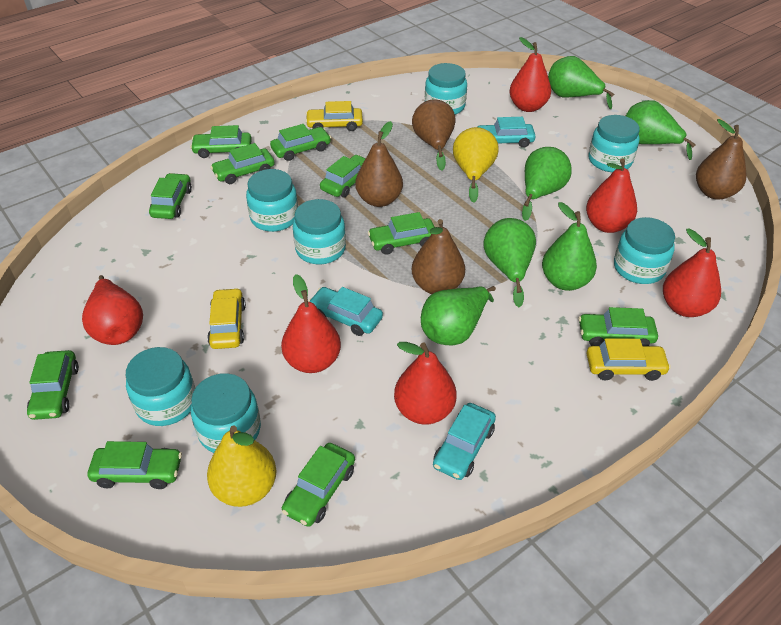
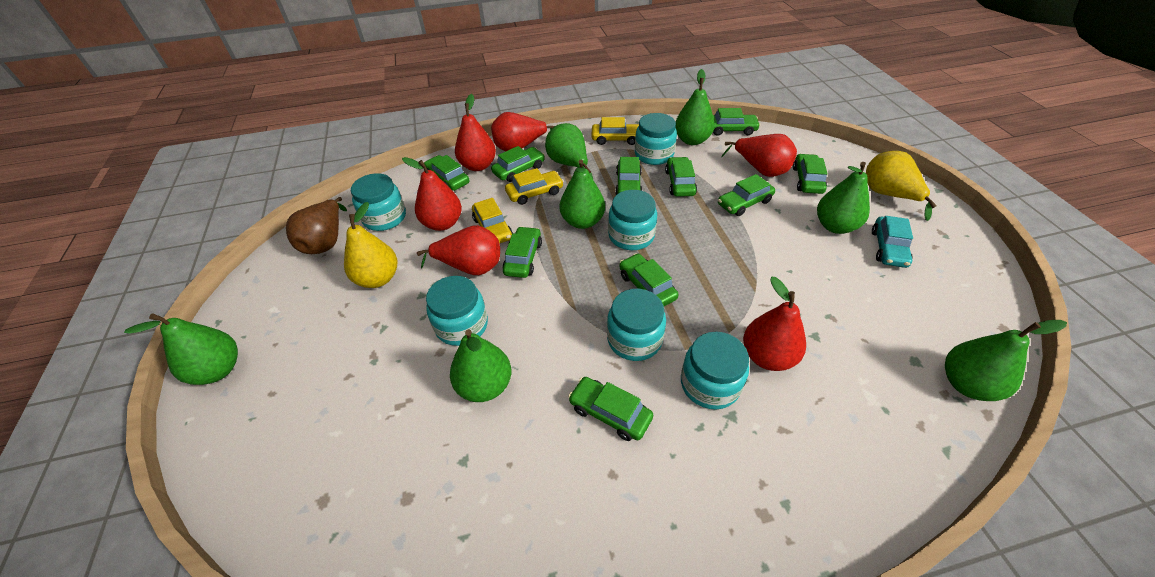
brown pear: [355,121,403,207] [412,99,456,171] [412,219,465,294] [696,119,747,200] = 4 -> [286,197,347,254] = 1
green pear: [421,286,496,345] [483,218,536,307] [522,147,572,221] [542,202,597,291] [548,56,614,109] [626,100,696,160] = 6 -> [124,313,238,385] [450,329,511,402] [545,123,593,179] [560,160,605,229] [675,69,715,145] [817,162,870,234] [945,320,1067,401] = 7
turquoise car: [308,287,383,336] [433,403,496,480] [478,117,536,148] = 3 -> [872,216,913,268] = 1
turquoise jar: [126,347,195,426] [191,373,261,453] [246,169,298,232] [293,199,346,264] [425,63,467,115] [588,115,640,172] [614,217,675,284] = 7 -> [351,173,406,231] [426,276,488,346] [607,289,666,361] [608,190,657,250] [635,113,677,165] [681,331,749,409] = 6

